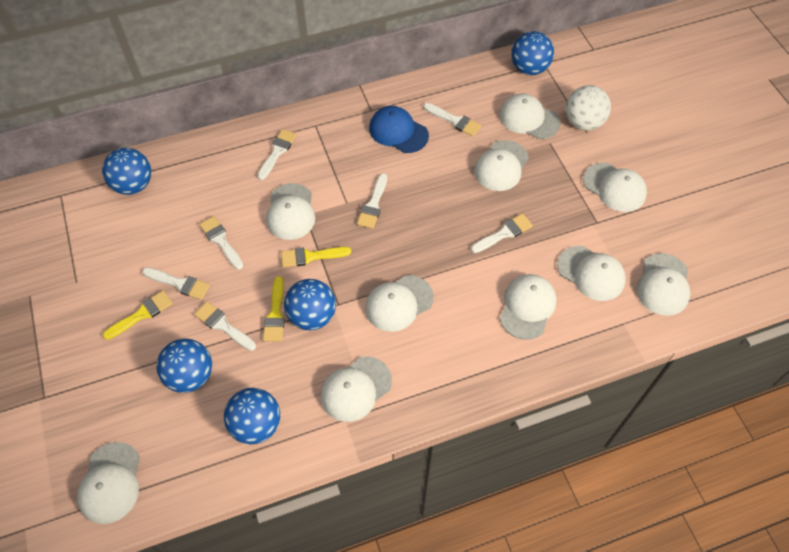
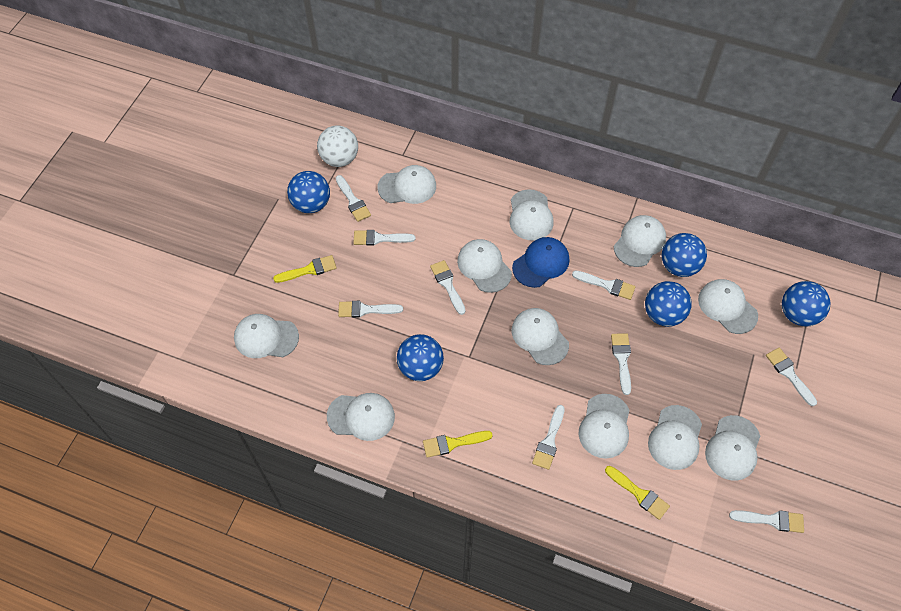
white brush: [142,267,210,300] [194,302,256,351] [199,216,243,270] [257,129,297,180] [357,173,387,229] [423,103,481,137] [471,214,533,253] = 7 -> [336,175,371,222] [338,301,403,318] [354,230,416,246] [430,260,466,315] [532,405,565,470] [572,270,635,300] [611,333,631,395] [729,510,804,533] [766,348,817,406] = 9
white cap: [77,442,140,524] [266,183,315,240] [321,356,392,422] [365,275,434,332] [474,140,529,191] [499,93,560,139] [500,274,557,340] [557,246,626,301] [583,163,647,212] [637,253,690,316] = 10 -> [234,314,299,358] [327,393,395,441] [377,165,436,204] [457,239,512,293] [510,189,553,240] [512,308,569,365] [579,394,629,459] [614,215,666,267] [648,405,702,470] [698,279,758,334] [705,415,760,481] = 11

